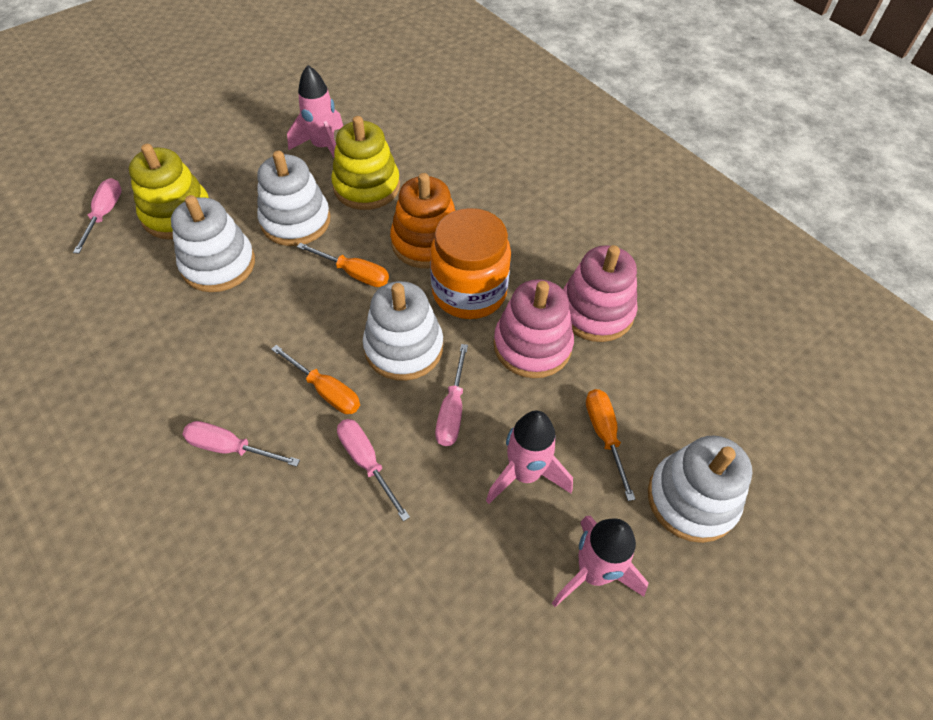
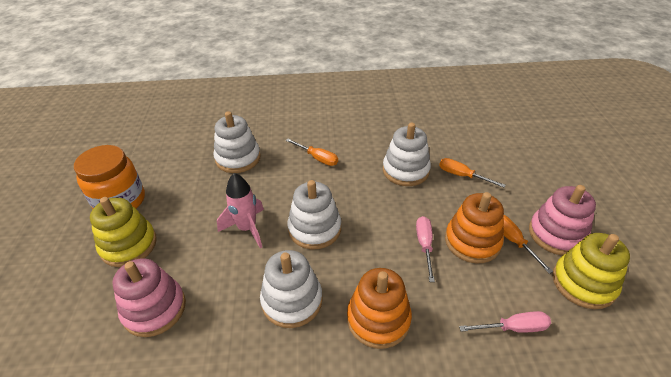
orange stacking toy: [390,173,456,269] = 1 -> [347,268,412,349] [445,192,504,263] = 2
pink rocket: [287,65,343,158] [486,410,573,504] [552,516,649,607] = 3 -> [217,173,264,248] = 1
pink screwdriver: [73,178,122,254] [182,421,300,467] [337,419,410,521] [435,344,468,446] = 4 -> [416,216,435,282] [459,311,551,333] = 2

